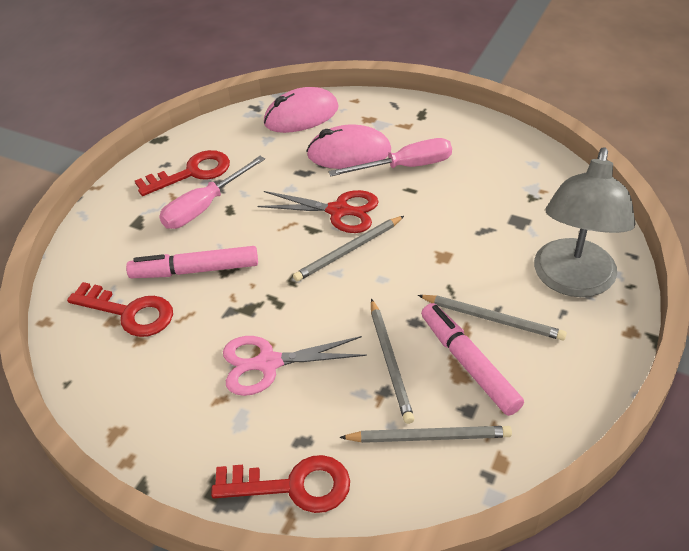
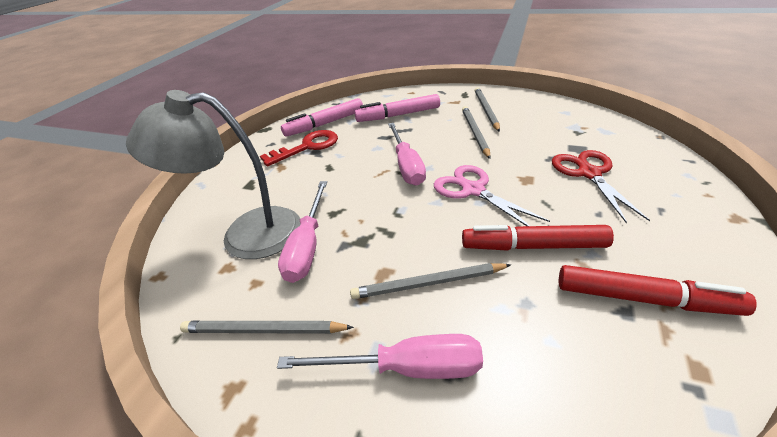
pink mouse: [264,87,339,133] [306,124,391,169] = 2 -> none = 0
pink screwdriver: [159,156,265,229] [328,138,452,176] = 2 -> [277,334,483,379] [278,181,327,283] [388,123,426,186] = 3
red key: [67,282,173,337] [135,150,230,196] [211,455,350,513] = 3 -> [260,130,338,166] = 1
red marker: none = 0 -> [462,225,614,251] [559,265,757,316] = 2

